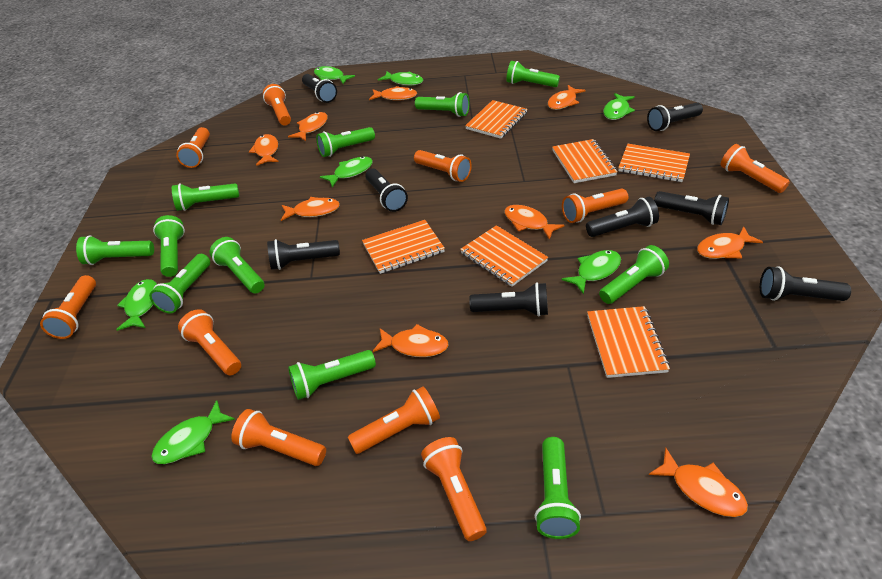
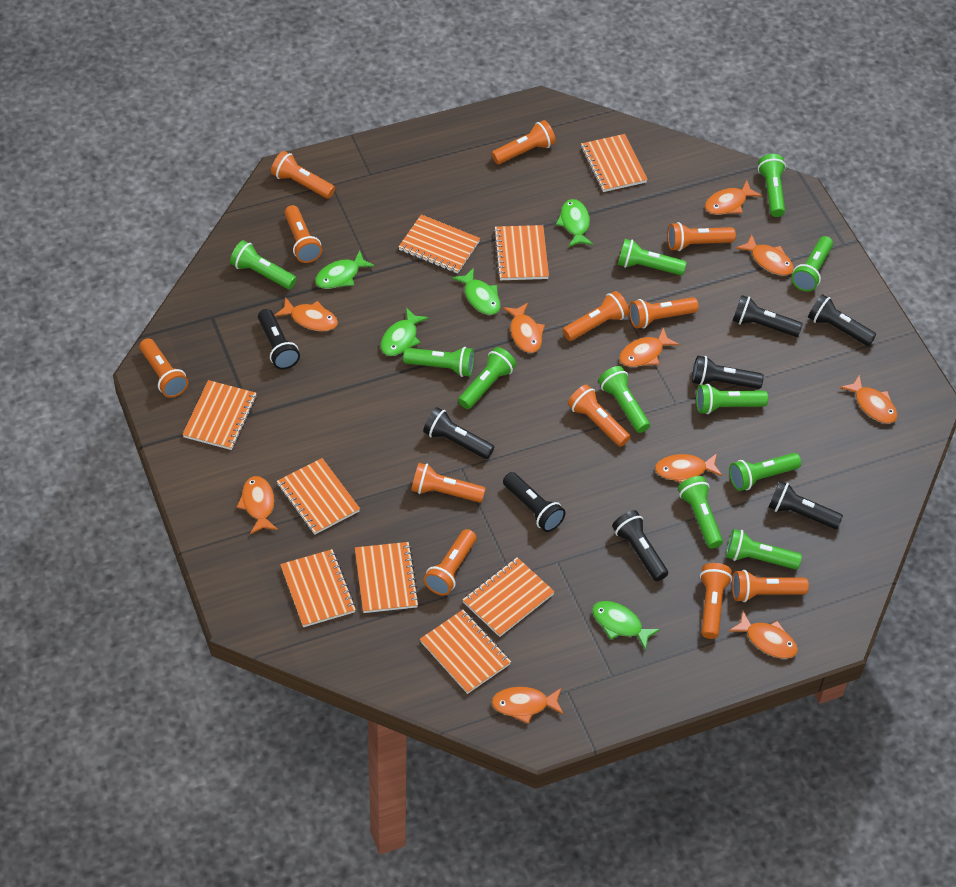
green fish: [116,279,157,331] [151,400,235,464] [314,66,355,84] [320,156,373,187] [378,71,423,86] [561,250,621,294] [603,93,635,120] = 7 -> [315,250,375,289] [381,308,429,356] [452,268,500,315] [556,199,593,247] [592,601,660,650] = 5
orange fish: [249,134,279,166] [281,197,340,221] [288,112,328,141] [369,86,417,101] [373,324,449,357] [504,205,564,240] [548,85,586,110] [649,447,748,517] [697,226,763,259] = 9 -> [237,476,278,534] [274,297,338,331] [491,687,564,724] [503,303,545,353] [619,328,679,367] [655,453,722,483] [705,180,762,215] [729,611,798,659] [736,234,794,276] [840,375,897,423] = 10
orange flashlight: [40,275,96,339] [176,127,210,168] [178,309,241,375] [231,409,326,466] [263,84,291,125] [348,386,440,454] [414,150,472,182] [421,437,487,541] [562,189,628,223] [720,144,790,193] = 10 -> [140,338,188,398] [271,151,335,199] [284,205,322,263] [411,463,486,503] [424,529,476,595] [491,120,556,164] [563,291,629,341] [568,384,630,447] [629,297,699,328] [668,222,736,251] [700,563,732,639] [732,570,809,602] = 12
orange notebook: [362,220,445,274] [460,225,548,287] [465,100,528,139] [552,139,618,183] [587,306,670,378] [618,144,690,182] = 6 -> [182,380,257,450] [277,458,360,535] [280,549,356,627] [355,542,419,613] [399,215,480,274] [420,610,511,694] [462,557,555,637] [493,225,549,280] [581,134,648,192] = 9

